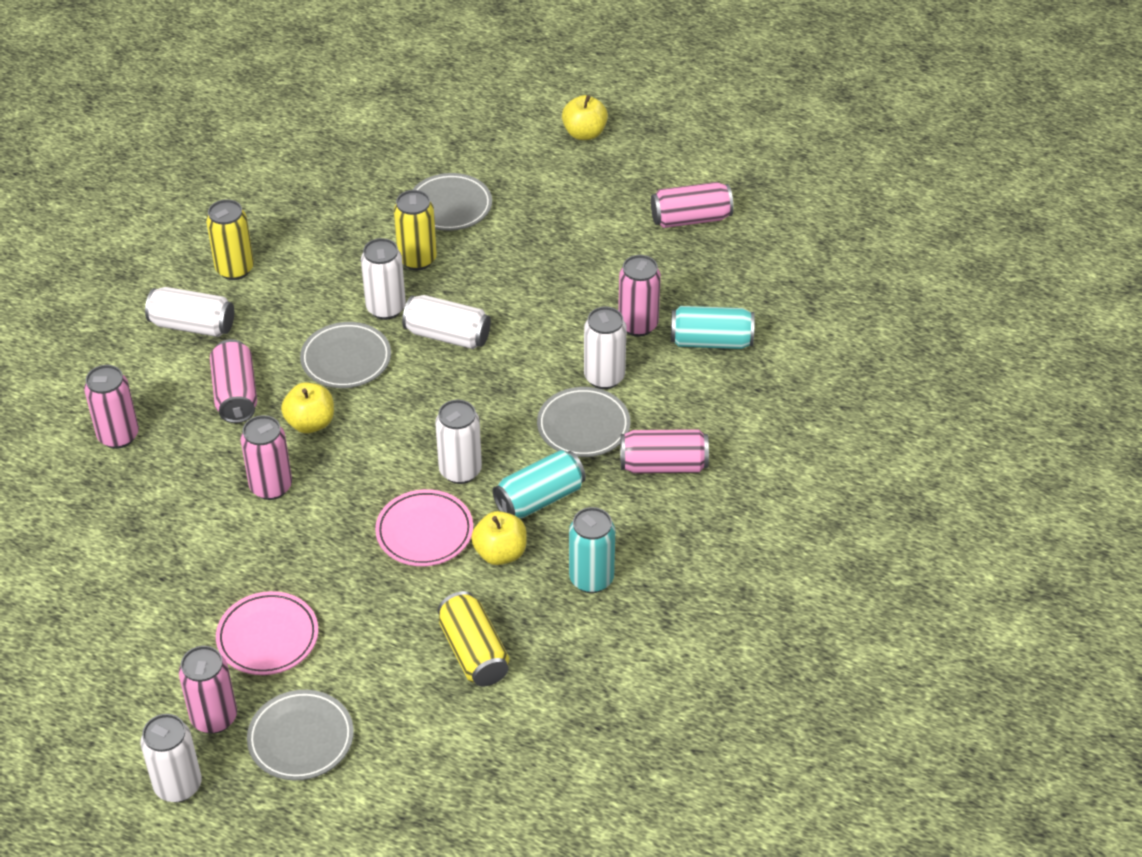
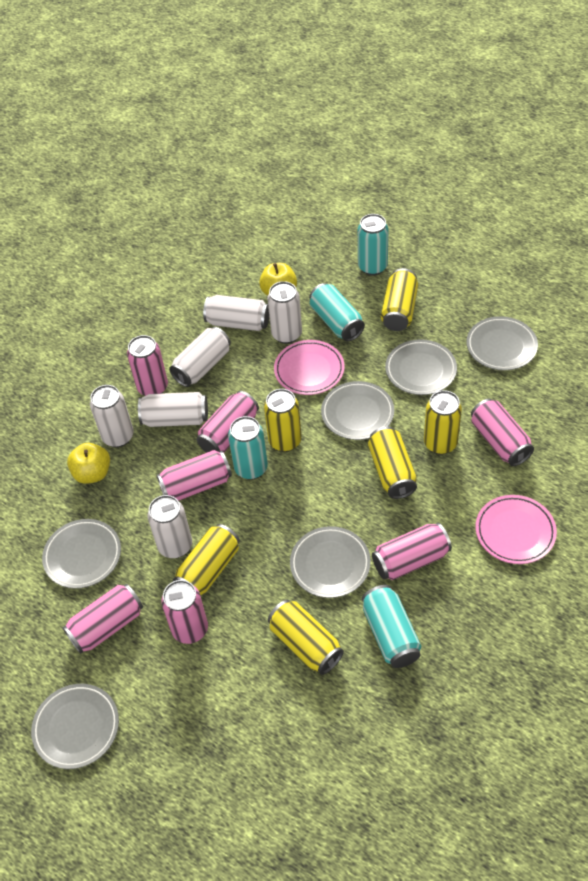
grey plate: [247,690,354,780] [300,322,391,388] [412,173,492,231] [537,387,630,457] = 4 -> [31,684,119,769] [42,519,121,589] [290,526,371,598] [321,381,394,440] [385,339,457,395] [466,316,538,371] = 6
turquoise can: [493,450,586,518] [569,507,615,593] [671,306,755,349] = 3 -> [228,416,268,480] [309,283,365,341] [358,214,389,276] [362,585,421,668] = 4
yellow apple: [281,382,334,433] [471,511,527,565] [562,95,608,140] = 3 -> [67,443,110,484] [259,263,297,296] = 2
yellow can: [206,199,254,280] [394,190,437,270] [438,591,510,687] = 3 -> [173,524,240,595] [264,389,302,452] [268,600,344,675] [368,427,417,499] [381,268,418,331] [424,390,462,455] = 6

